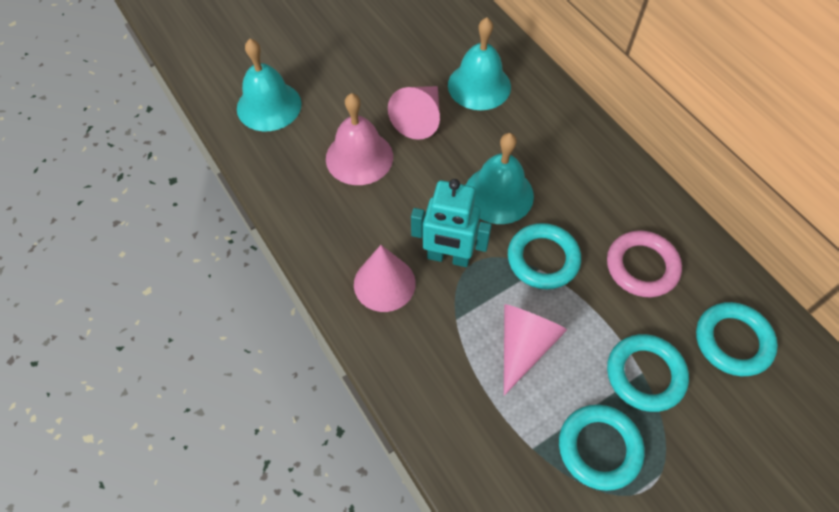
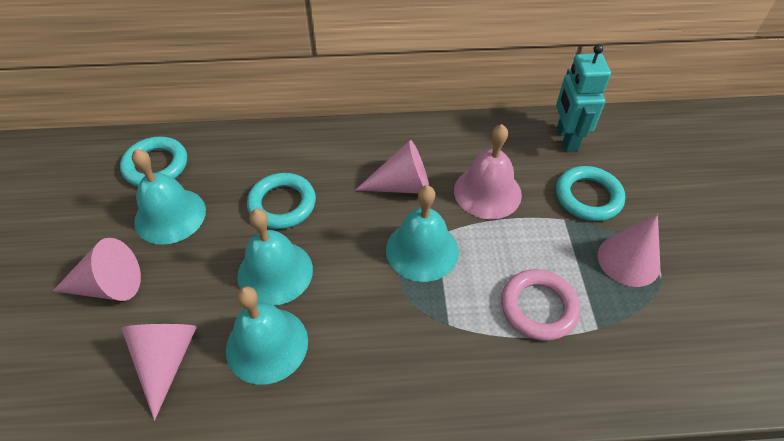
pink cone: [354,245,416,312] [388,86,440,140] [504,304,567,396] = 3 -> [53,238,141,301] [121,324,197,421] [355,140,429,194] [598,214,660,287] = 4
turquoise bell: [237,39,301,131] [448,17,511,110] [466,133,534,224] = 3 -> [132,149,206,245] [226,286,308,385] [237,209,313,306] [386,185,459,282] = 4
turquoise ring: [508,223,581,289] [559,405,645,491] [607,334,689,412] [696,302,778,376] = 4 -> [120,137,187,187] [247,173,316,229] [556,166,625,221] = 3

